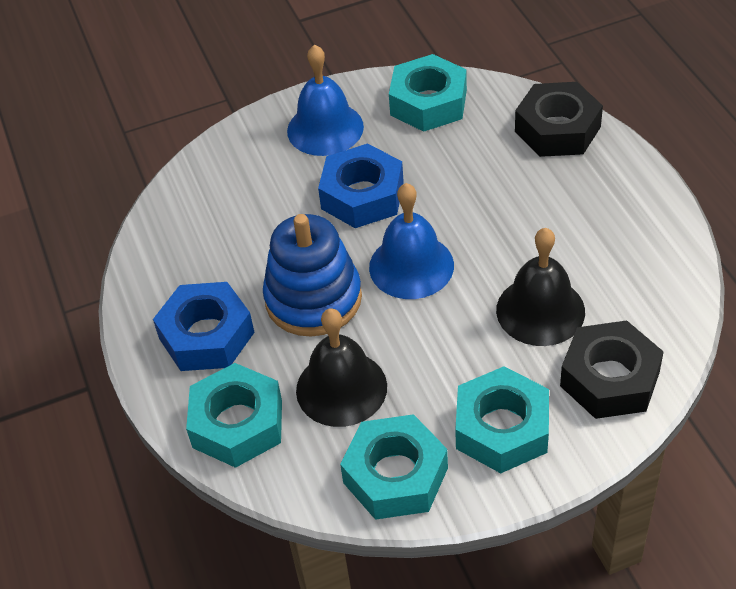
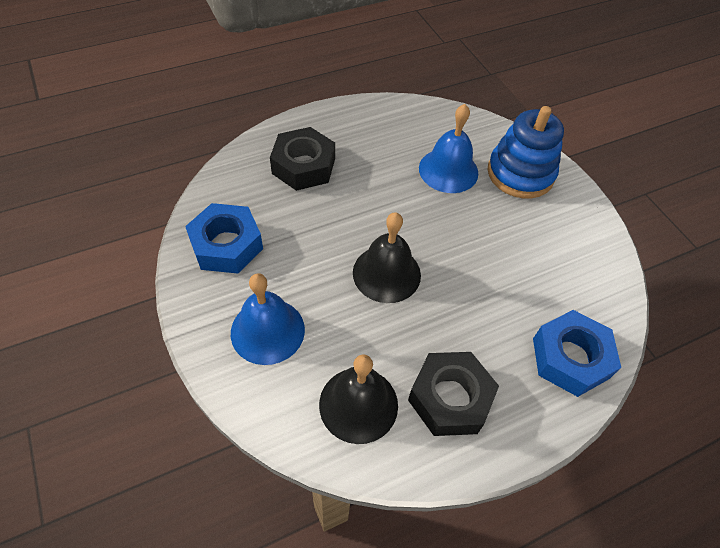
turquoise nut: [186,363,282,468] [340,414,448,520] [389,54,467,132] [455,366,549,473] = 4 -> none = 0

